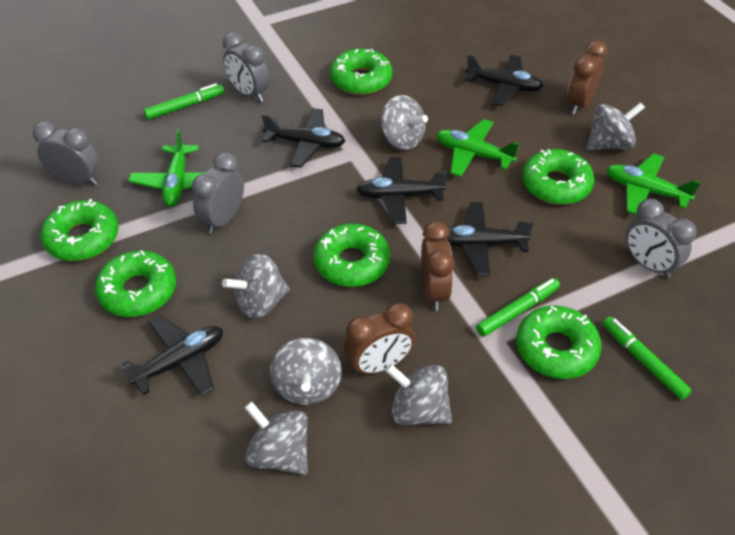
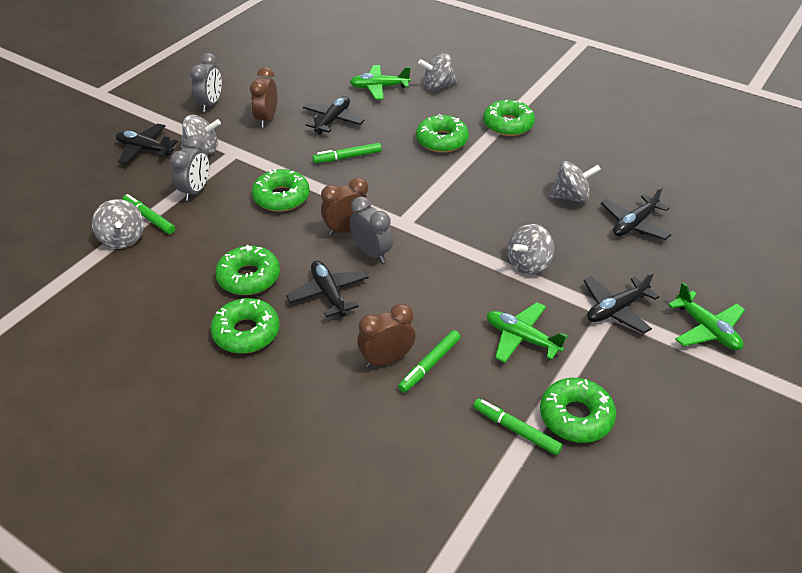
green marker: [143,83,224,120] [476,278,560,337] [603,317,692,400] = 3 -> [122,194,175,234] [313,143,382,163] [398,330,461,393] [473,399,563,455] = 4
grey clock: [33,121,99,186] [192,152,244,234] [223,32,270,102] [626,199,697,279] = 4 -> [170,136,209,201] [190,53,222,112] [350,196,393,263] = 3
grey spinning top: [222,254,290,319] [244,401,308,475] [270,338,342,405] [381,95,428,150] [385,364,452,425] [587,102,645,150] = 6 -> [92,199,144,249] [181,115,221,154] [418,54,457,91] [508,224,554,275] [549,161,601,202] = 5

